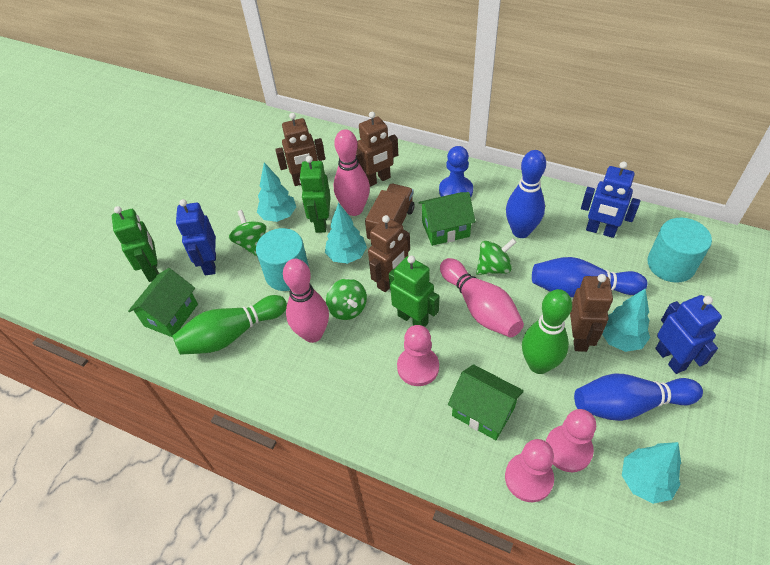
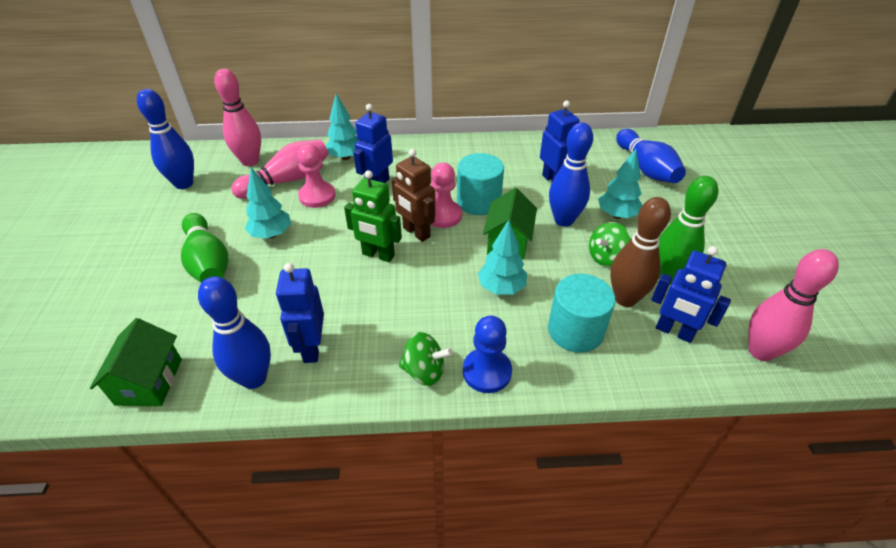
blue bowling pin: [506,150,546,238] [532,257,647,297] [574,374,703,421] = 3 -> [137,89,194,189] [198,276,271,389] [549,122,593,227] [616,129,686,183] = 4
blue robot: [176,199,216,275] [581,161,640,238] [655,295,722,374] = 3 -> [276,263,324,363] [353,104,393,183] [540,100,579,181] [651,246,731,343] = 4
brown bowling pin: none = 0 -> [610,197,671,307] = 1
brown robot: [275,113,325,186] [356,112,398,187] [368,215,410,292] [570,274,613,352] = 4 -> [392,149,436,242] = 1
brown truck: [365,184,415,240] = 1 -> none = 0
green house: [128,268,198,337] [418,192,475,246] [448,364,524,440] = 3 -> [90,318,182,406] [483,188,537,260] = 2
green robot: [112,206,159,282] [299,156,331,233] [389,255,439,327] = 3 -> [344,170,402,262] = 1
green spinning top: [229,210,266,256] [326,278,367,320] [476,239,516,275] = 3 -> [399,332,453,386] [589,222,631,267] = 2
pink pawn: [397,325,439,386] [505,439,554,502] [546,409,596,472] = 3 -> [297,144,336,208] [430,163,462,228] = 2

